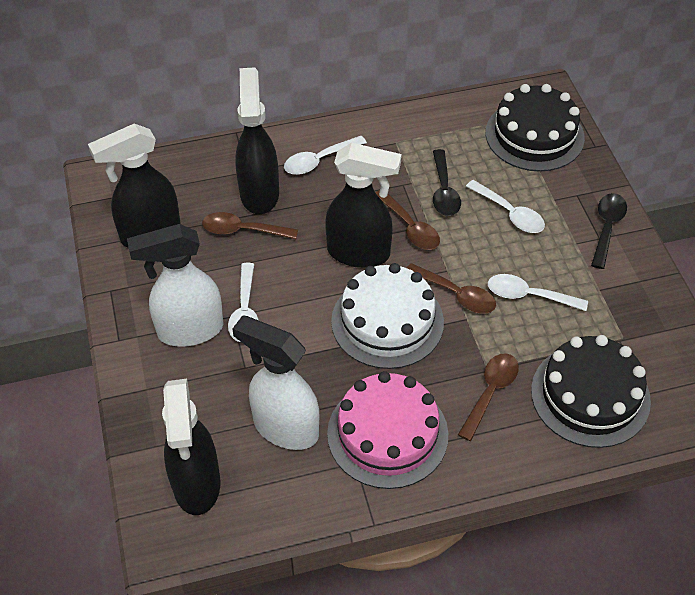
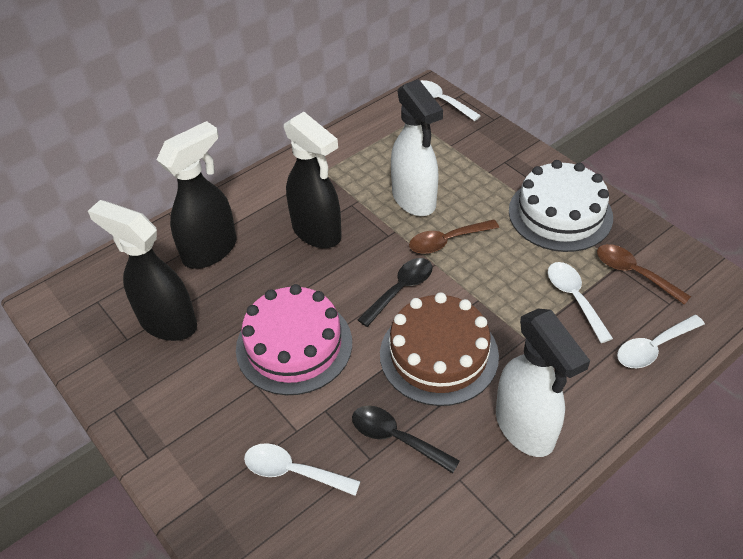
black cake: [486,84,585,171] [531,335,651,448] = 2 -> none = 0
black spray bottle: [88,123,181,248] [162,379,220,515] [235,67,279,214] [325,143,402,268] = 4 -> [88,200,197,341] [157,121,237,269] [284,112,342,248] = 3
brown cake: none = 0 -> [380,292,499,406] = 1
brown spoon: [202,212,298,239] [375,190,440,250] [407,263,496,313] [458,353,519,441] = 4 -> [409,219,499,254] [597,244,691,305] = 2

